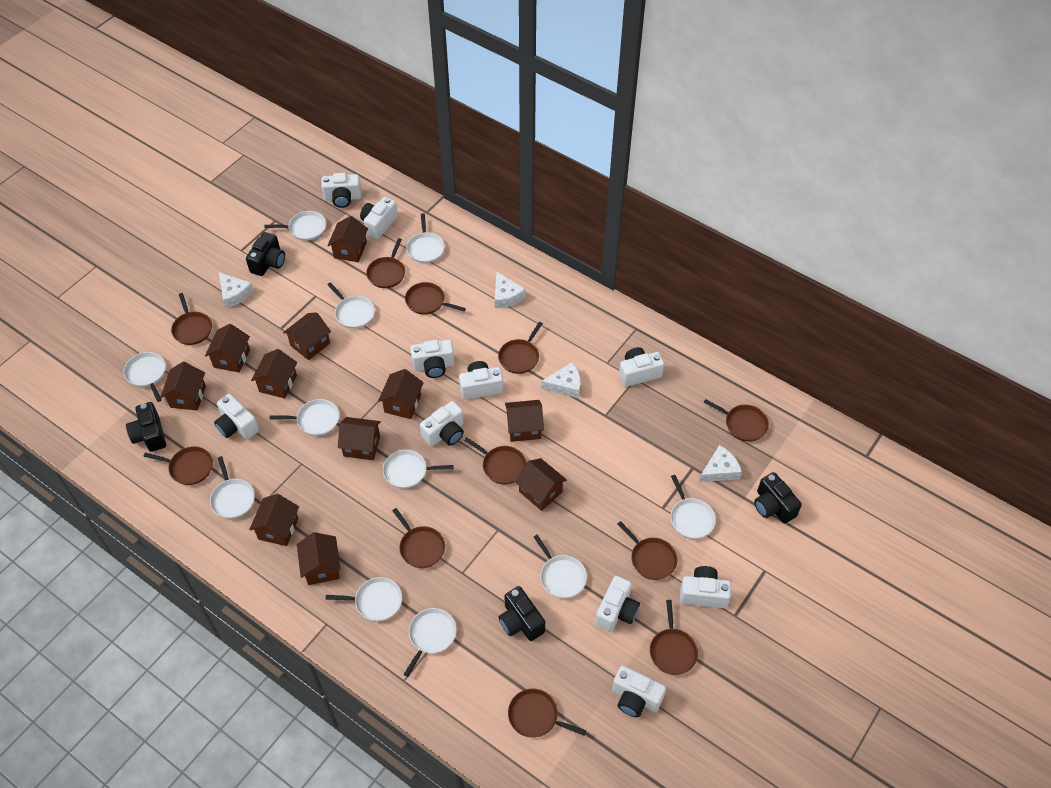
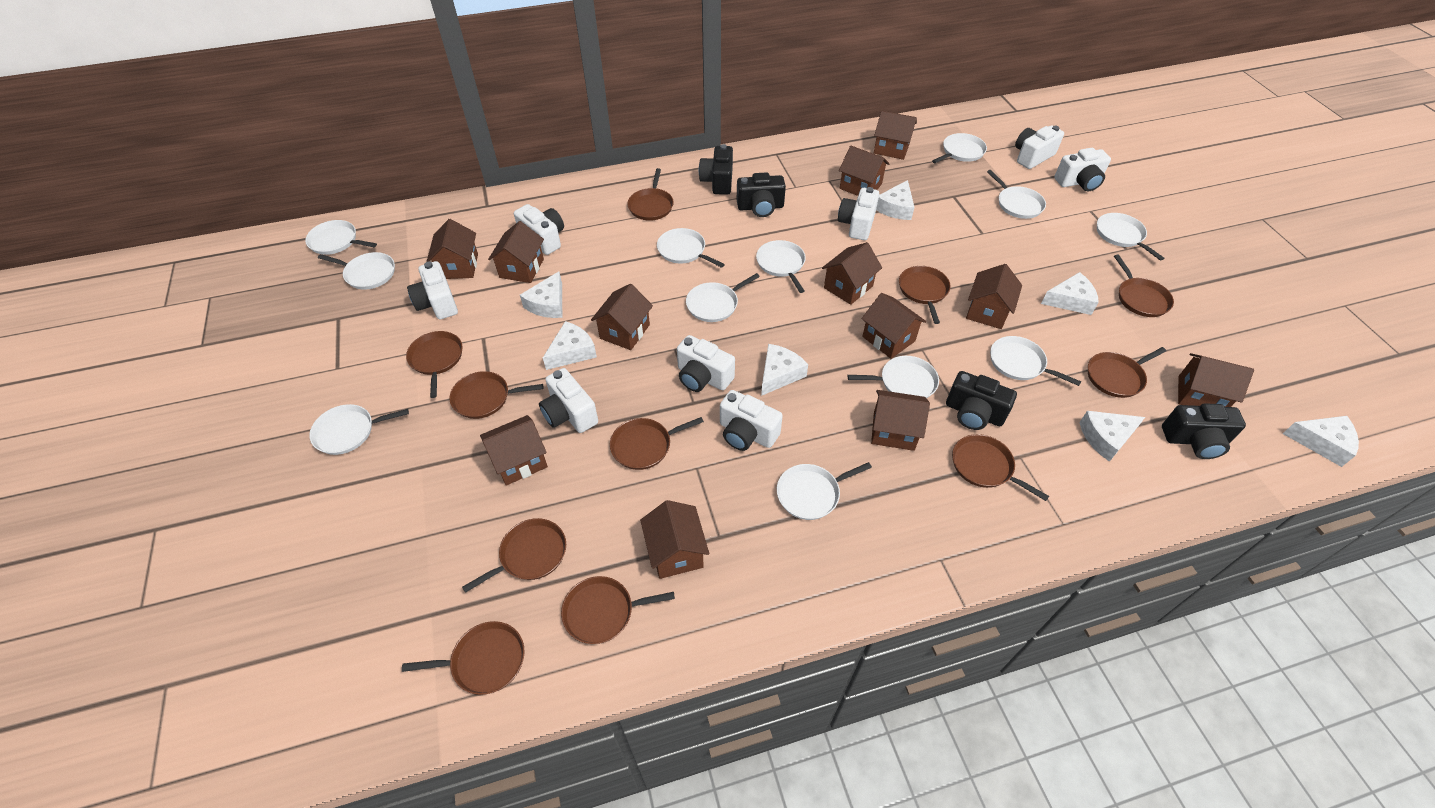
brown house: [160,362,206,410] [205,324,250,373] [249,494,299,546] [251,349,298,399] [283,312,331,360] [297,532,341,585] [327,216,368,262] [338,417,381,460] [378,369,424,419] [505,400,544,442] [515,458,567,511] = 11 -> [427,219,478,279] [480,415,548,485] [488,221,544,283] [591,284,653,350] [640,500,709,579] [822,242,882,305] [839,146,890,196] [862,293,926,359] [871,390,930,451] [874,111,917,160] [966,264,1022,329] [1178,353,1254,407] = 12
white camera: [214,394,259,440] [321,173,361,208] [360,197,398,239] [410,340,455,378] [420,401,464,446] [459,361,503,400] [595,576,640,631] [612,666,666,717] [619,347,664,387] [680,566,731,608] = 10 -> [407,261,458,319] [514,204,564,255] [539,368,598,433] [677,335,735,392] [720,390,783,451] [838,187,879,240] [1015,125,1064,169] [1054,148,1111,191] = 8
white cheese: [219,272,254,308] [495,272,525,308] [541,362,581,398] [699,445,742,482] = 4 -> [520,271,562,318] [543,321,597,370] [761,344,808,396] [876,180,915,220] [1041,272,1099,315] [1079,411,1145,462] [1283,416,1359,467] = 7
white pan: [124,352,166,402] [210,456,255,519] [264,211,326,241] [270,399,339,436] [325,577,402,621] [327,282,375,329] [383,450,454,488] [403,608,457,677] [406,213,445,263] [534,535,587,598] [671,475,716,539] = 11 -> [305,220,377,255] [309,404,409,455] [318,252,395,290] [657,228,725,268] [686,273,760,322] [756,240,806,293] [777,462,872,520] [848,356,939,398] [932,133,987,163] [987,170,1046,219] [990,336,1081,386] [1097,213,1164,261] = 12

